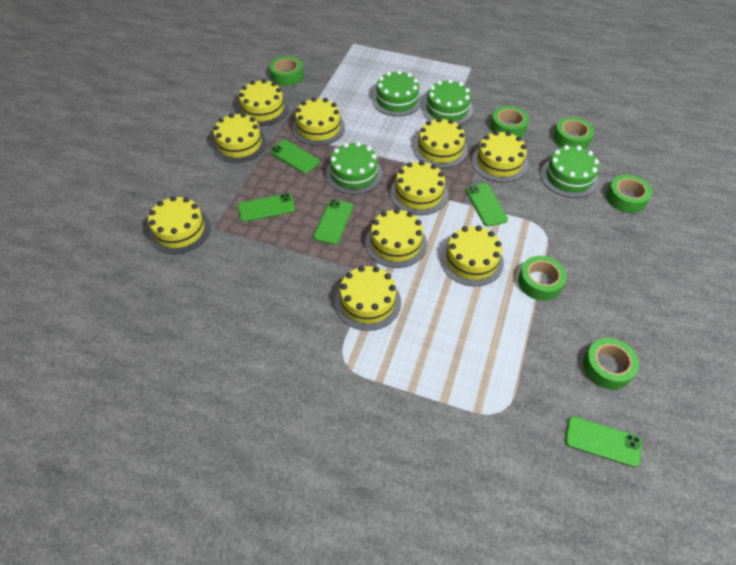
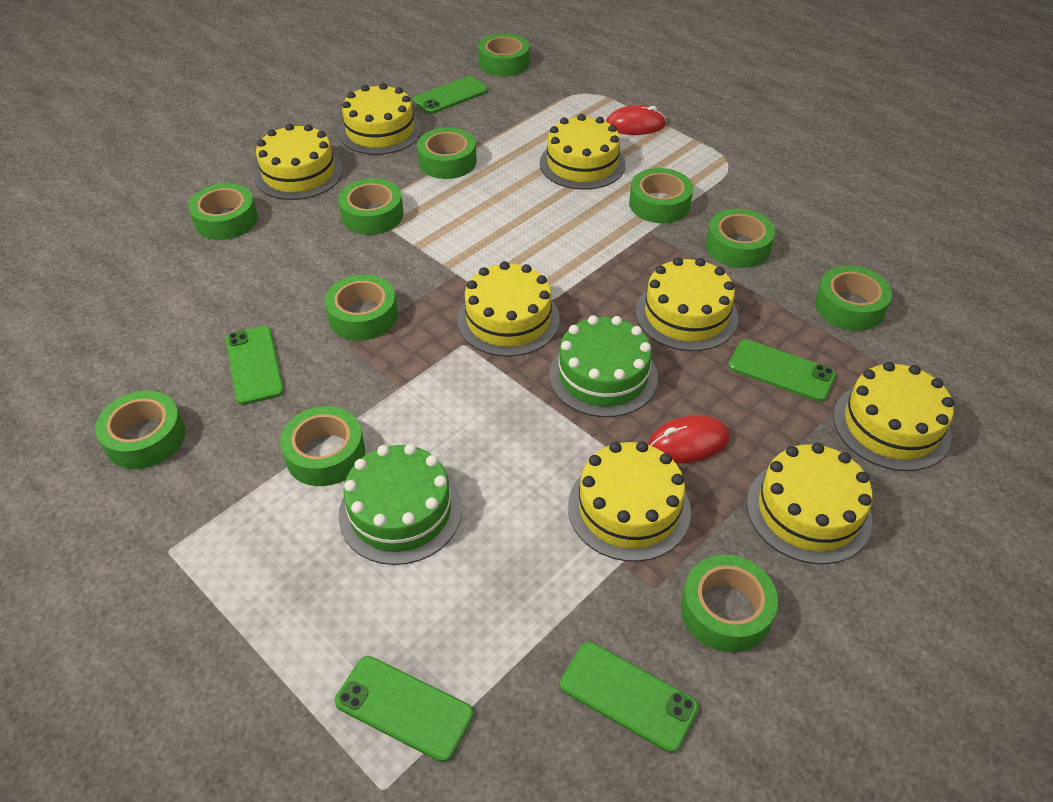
green cake: [326,142,382,195] [372,70,422,116] [422,79,473,125] [541,145,599,198] = 4 -> [338,444,462,565] [549,315,658,417] = 2
green tape: [269,56,304,86] [491,106,529,137] [518,256,567,301] [553,117,594,149] [583,338,639,390] [606,175,652,213] = 6 -> [95,391,185,469] [188,183,258,240] [280,406,365,486] [325,274,398,341] [338,178,404,235] [417,127,477,179] [478,33,530,76] [629,168,693,223] [681,555,778,653] [706,209,775,268] [815,266,892,331] = 11
red mouse: none = 0 -> [606,105,666,135] [648,415,730,463] = 2
yellow cake: [148,196,211,254] [212,113,267,163] [237,79,289,126] [292,97,345,146] [335,266,401,331] [365,208,427,268] [390,160,448,215] [413,118,468,168] [440,225,504,286] [472,131,528,182] = 10 -> [254,124,343,200] [339,83,422,155] [457,261,560,357] [540,114,626,190] [568,441,691,562] [636,257,738,351] [747,443,873,564] [833,362,954,471] = 8

